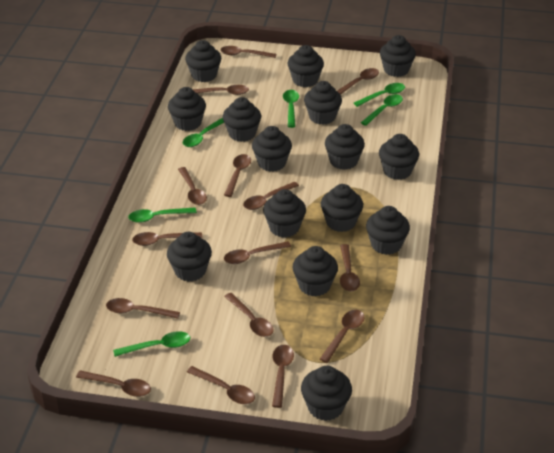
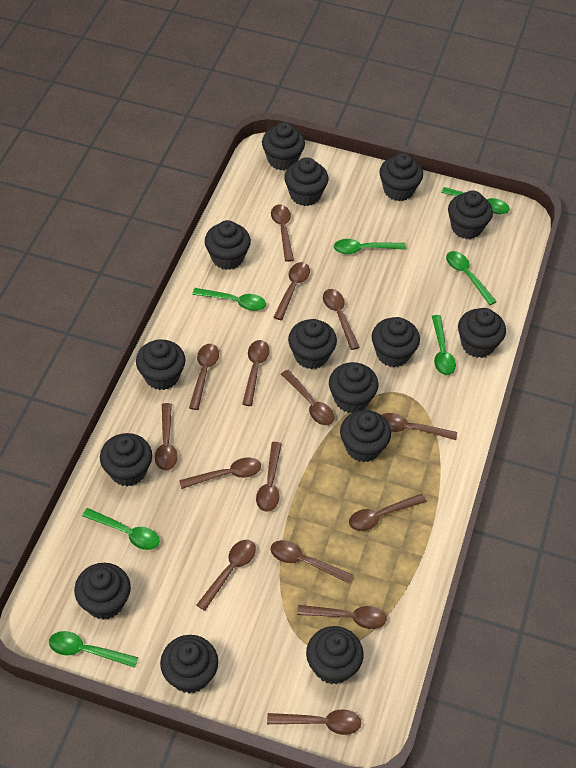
green spoon: [113,331,190,357] [128,208,197,223] [183,118,224,147] [283,90,299,128] [354,83,405,107] [361,94,403,126] = 6 -> [49,631,138,668] [82,508,160,550] [192,288,266,311] [334,239,406,254] [432,315,456,375] [441,187,510,214] [446,251,497,305] = 7

